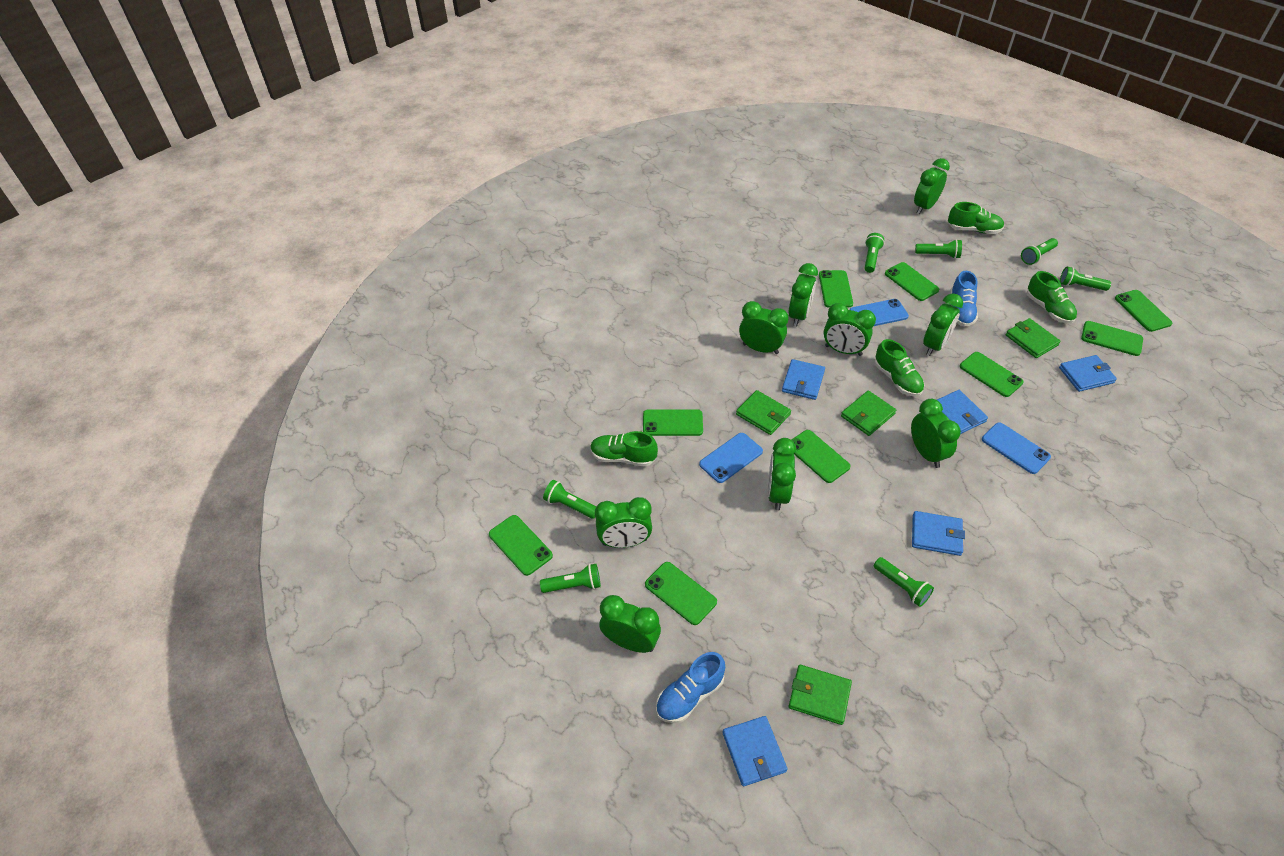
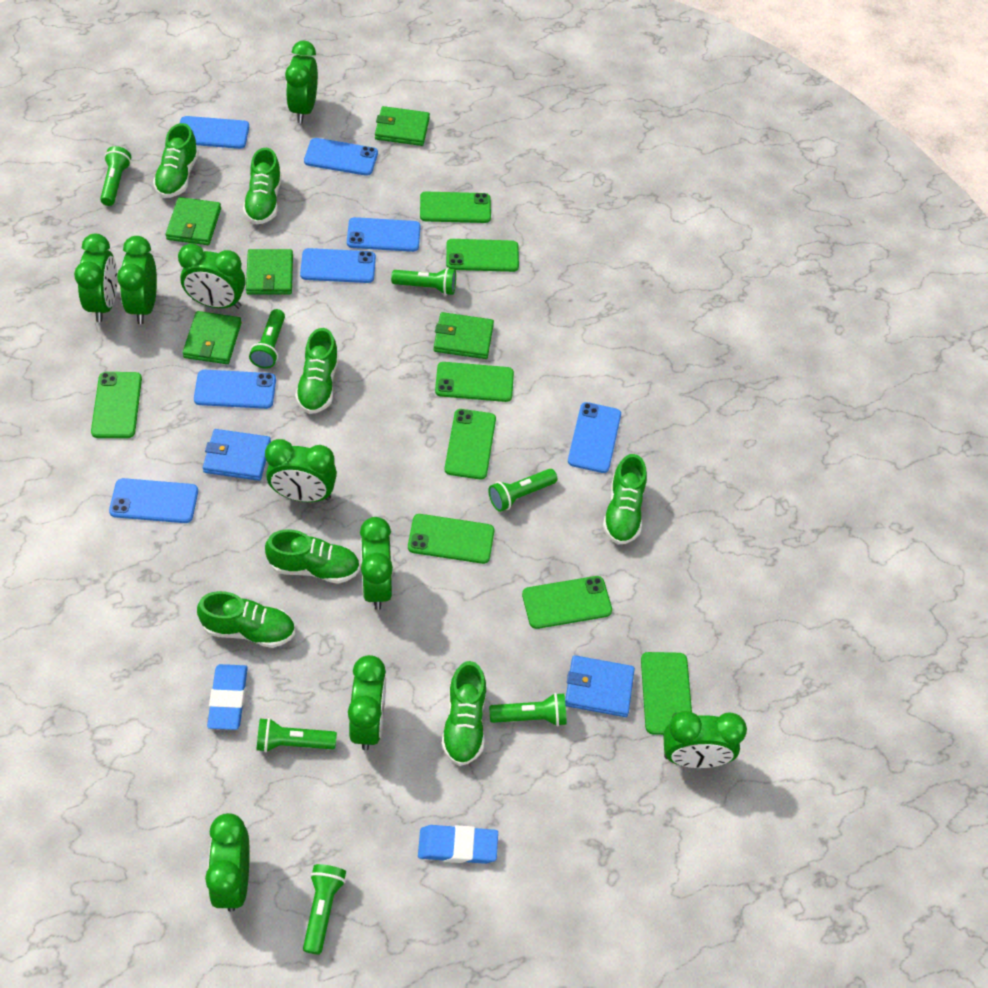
blue eraser: none = 0 -> [207,664,248,730] [418,825,498,864] = 2
blue phone: [699,433,763,483] [850,299,909,326] [982,422,1051,474] = 3 -> [109,478,198,523] [180,116,249,149] [194,370,276,409] [300,248,376,283] [304,138,378,176] [347,217,421,252] [568,402,621,473] = 7
blue shoe: [656,652,725,723] [950,271,978,326] = 2 -> none = 0
blue wallet: [722,716,787,786] [782,359,825,400] [912,511,965,556] [937,390,988,434] [1059,355,1117,392] = 5 -> [203,429,271,481] [565,655,635,717] = 2
green phone: [489,515,553,576] [643,409,703,436] [645,562,717,625] [792,430,851,483] [819,270,853,308] [885,262,939,301] [960,352,1023,397] [1081,321,1143,356] [1115,290,1172,332] = 9 -> [91,372,142,438] [408,514,494,564] [420,192,491,223] [435,362,514,402] [445,409,496,479] [446,239,519,272] [522,576,612,629] [641,652,692,735] = 8
green shoe: [590,431,658,467] [874,339,925,397] [948,202,1004,234] [1026,271,1077,324] = 4 -> [153,123,199,198] [197,591,295,648] [243,148,282,225] [265,529,360,584] [295,328,339,414] [441,661,486,766] [603,454,647,545] = 7
green wallet: [736,390,791,435] [789,665,852,725] [841,390,896,436] [1006,318,1061,358] = 4 -> [166,197,221,245] [183,311,242,364] [246,249,293,295] [375,106,430,146] [434,312,494,359] = 5

